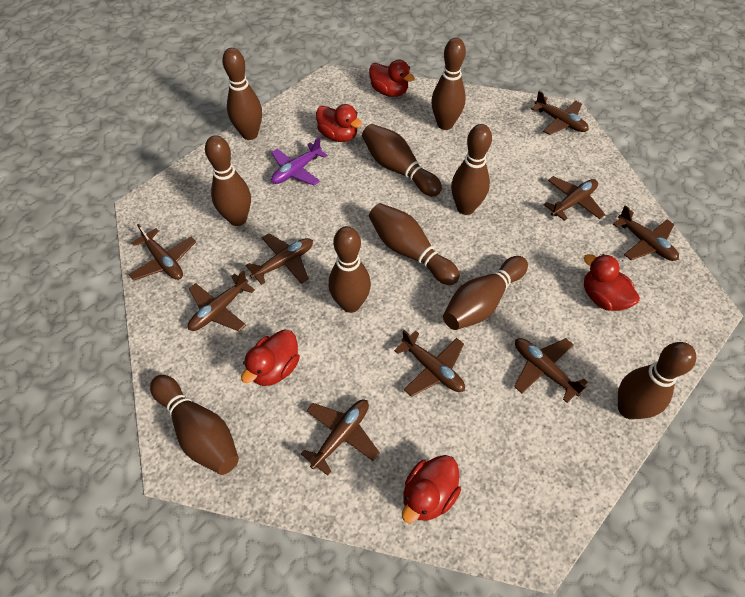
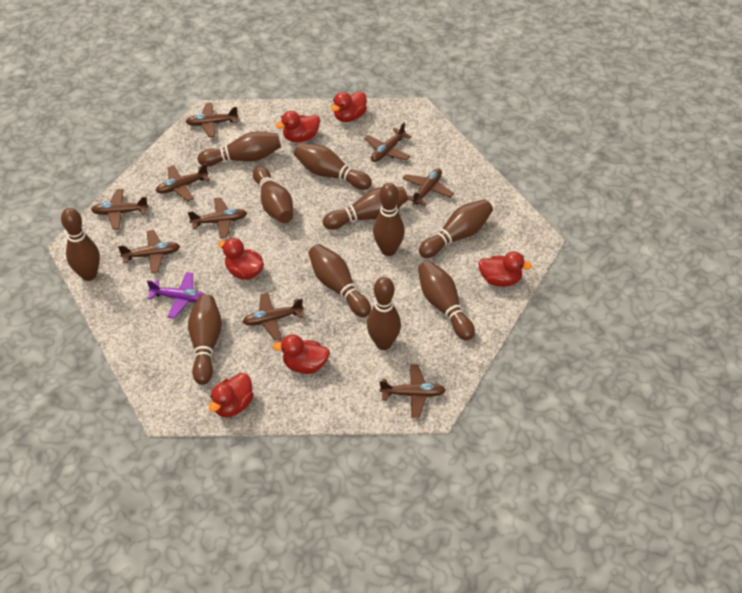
brown bowling pin: [150,375,239,475] [205,135,251,226] [222,48,262,140] [329,226,371,313] [362,124,442,197] [369,203,460,285] [431,38,466,130] [443,256,528,330] [451,124,492,215] [618,342,696,419] = 10 -> [61,208,100,281] [188,294,222,385] [198,132,281,167] [253,166,293,223] [294,143,372,190] [308,244,371,317] [323,187,408,230] [367,277,401,350] [373,183,405,256] [418,261,475,341] [419,199,493,258] = 11
red duck: [241,329,300,386] [316,104,362,142] [369,60,415,97] [402,455,461,523] [584,254,640,311] = 5 -> [209,373,254,417] [218,238,264,280] [273,334,330,374] [276,111,320,142] [331,91,367,122] [478,251,532,287] = 6

